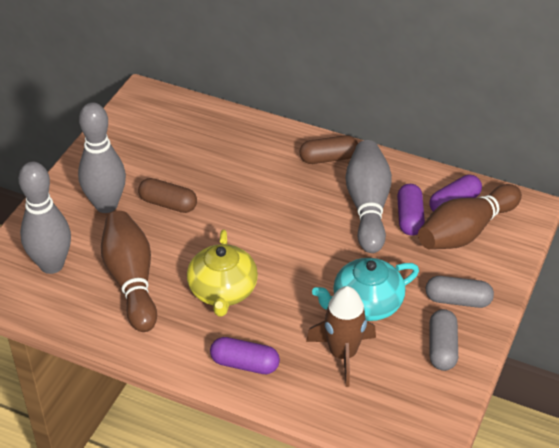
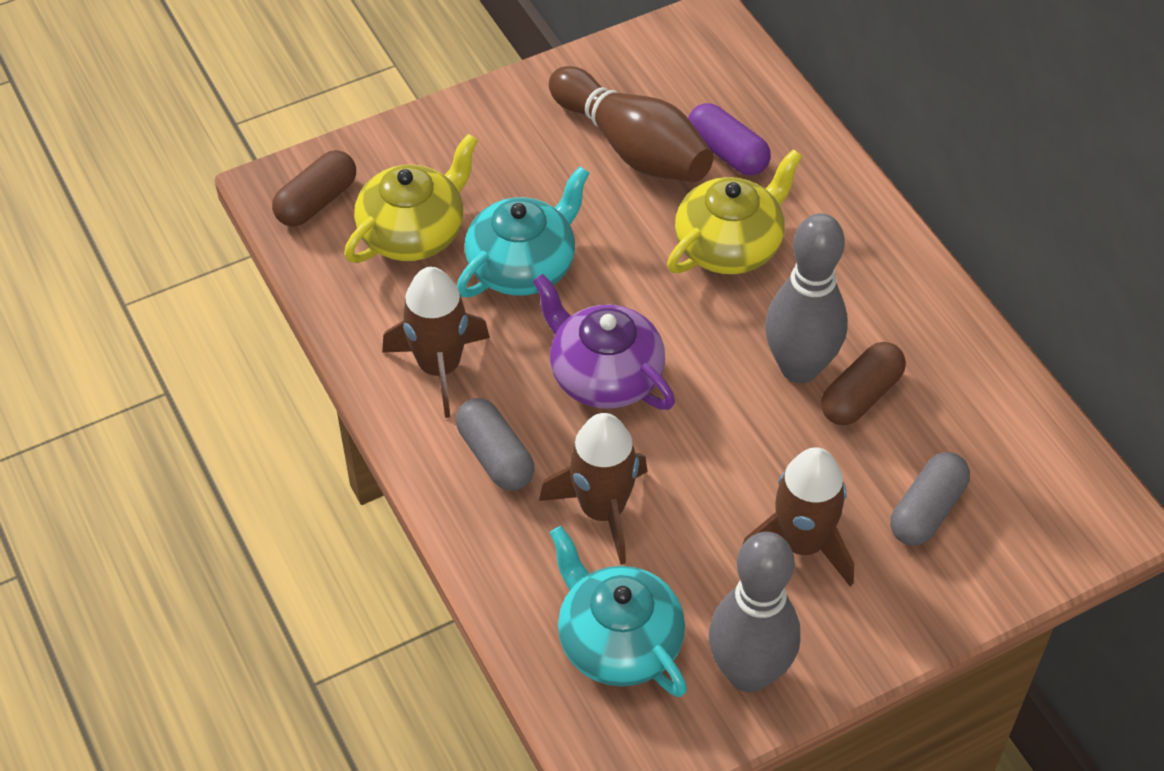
brown bowling pin: [101,211,157,332] [418,184,522,249] = 2 -> [549,66,714,182] = 1
brown rocket: [306,286,376,387] = 1 -> [382,267,490,418] [539,413,648,565] [742,447,854,586] = 3
grey bowling pin: [18,162,71,274] [78,102,126,213] [345,140,392,253] = 3 -> [709,532,801,692] [765,213,848,383] = 2
purple capsule: [210,337,280,374] [397,184,425,236] [430,175,482,211] = 3 -> [688,103,771,176] = 1
purple teapot: none = 0 -> [533,274,675,410] = 1
turquoise teapot: [312,258,419,321] = 1 -> [457,166,590,297] [550,526,687,697] = 2
yellow teapot: [187,230,258,316] = 1 -> [344,134,478,263] [667,149,803,274] = 2

